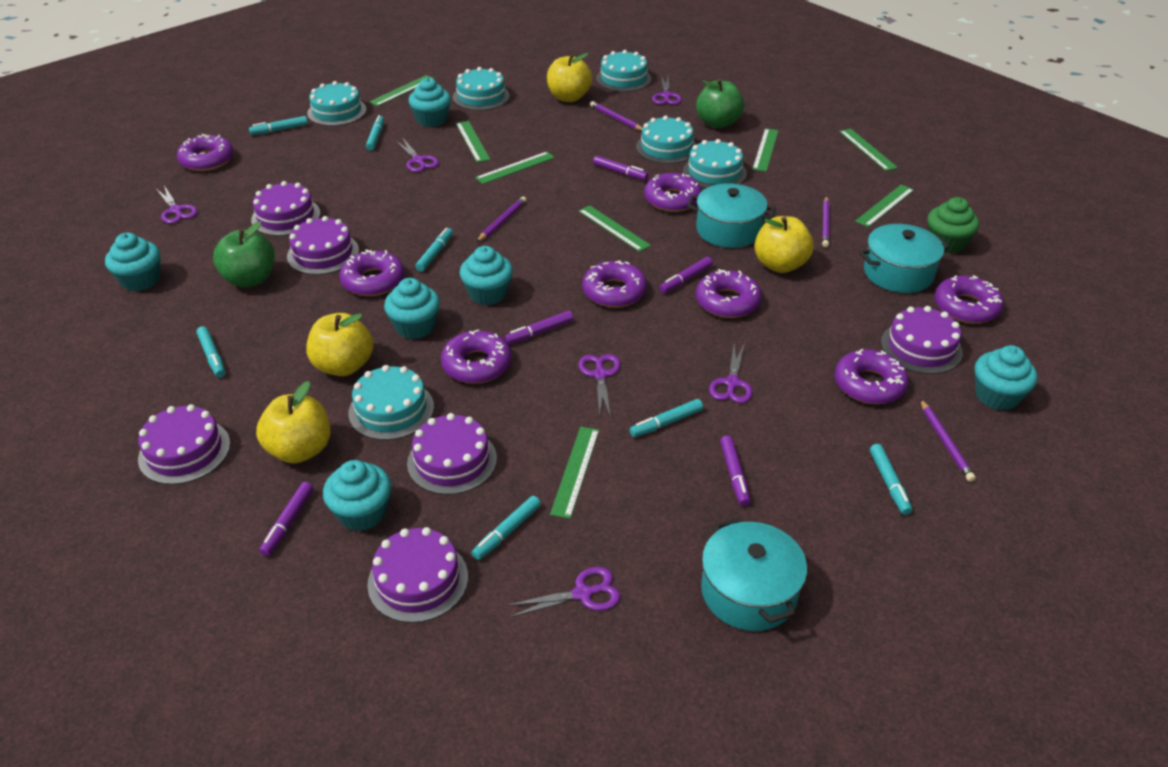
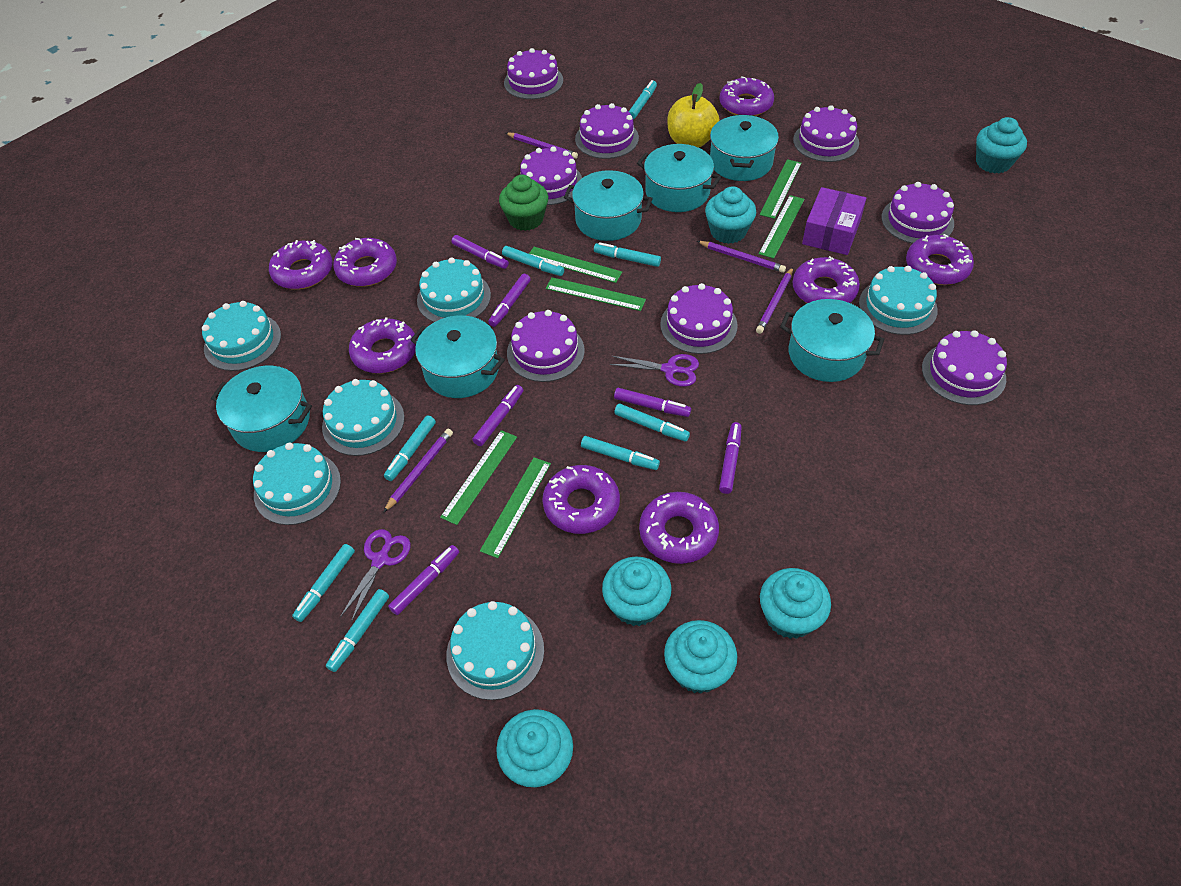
green apple: [213,221,275,288] [696,79,744,128] = 2 -> none = 0
green ruler: [369,75,435,106] [456,121,491,162] [475,152,555,184] [550,427,599,519] [578,205,651,252] [752,128,779,172] [839,129,898,171] [855,185,914,227] = 8 -> [440,430,517,525] [480,457,551,558] [529,247,622,283] [546,277,646,311] [759,195,805,259] [760,159,802,219] = 6
purple box: none = 0 -> [802,187,866,255] = 1
purple cake: [138,404,230,485] [251,181,320,236] [287,216,359,275] [367,527,468,623] [407,413,497,495] [881,306,963,374] = 6 -> [504,48,563,99] [507,310,585,382] [520,146,582,205] [575,103,639,159] [660,283,738,354] [793,105,859,162] [881,182,954,244] [922,330,1007,405] = 8
purple marker: [259,482,313,556] [505,311,573,344] [593,156,648,180] [659,257,713,293] [720,436,750,506] = 5 -> [388,545,459,615] [451,235,509,269] [473,385,523,446] [488,274,531,327] [614,388,691,417] [719,422,742,494] = 6
purple scissors: [156,186,198,224] [396,139,439,172] [506,567,620,618] [579,354,621,416] [652,75,682,105] [709,342,753,403] = 6 -> [340,529,411,622] [609,354,699,387] = 2
turquoise marker: [196,326,225,378] [249,116,308,135] [366,115,384,151] [415,228,453,272] [472,496,541,560] [630,399,703,437] [870,444,912,515] = 7 -> [292,544,355,622] [326,589,389,672] [384,415,436,481] [502,246,564,276] [581,436,660,470] [594,242,661,267] [614,403,690,442] [629,80,657,119] = 8
turquoise pot: [687,183,776,248] [701,517,807,631] [859,224,950,293] = 3 -> [211,366,312,452] [410,315,505,398] [564,170,653,241] [637,144,722,212] [710,114,779,181] [780,299,884,382] = 6
yellow apple: [256,381,330,463] [306,313,373,376] [547,53,592,102] [755,216,814,273] = 4 -> [667,83,720,148] = 1

